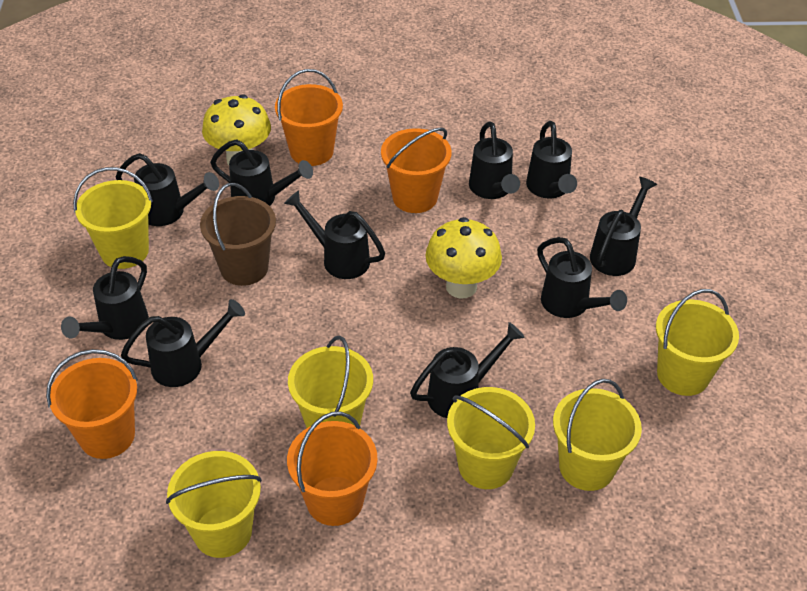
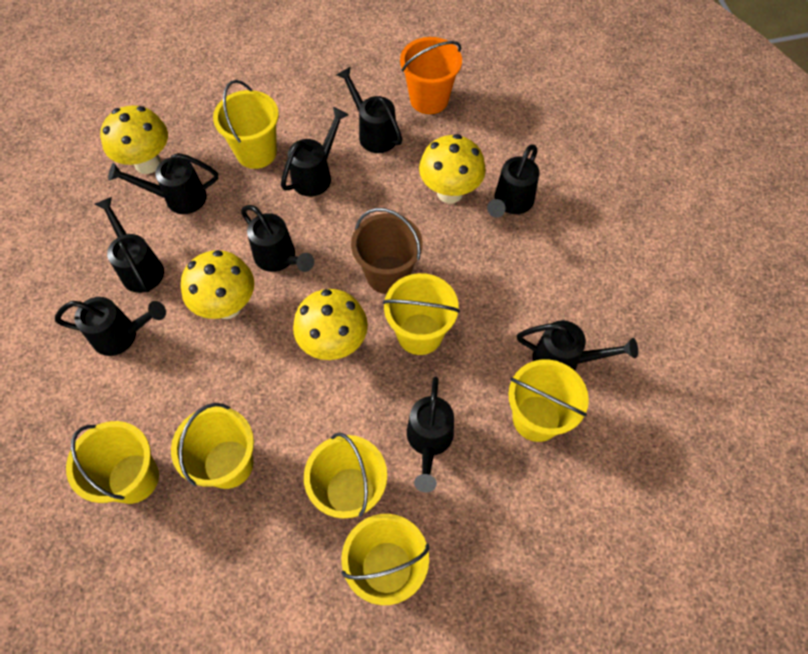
black watering can: [61,256,149,340] [116,153,219,226] [121,299,245,387] [210,139,313,206] [284,190,385,279] [410,322,525,418] [469,121,520,199] [526,121,577,198] [537,237,627,318] [590,177,657,276] = 10 -> [55,297,166,356] [94,197,164,293] [108,153,218,214] [241,205,314,272] [281,107,348,197] [337,66,402,153] [407,377,454,492] [487,144,539,218] [517,320,638,371] = 9
orange bucket: [46,349,138,459] [275,69,343,166] [287,411,377,526] [381,128,452,213] = 4 -> [400,37,462,114] = 1
yellow bucket: [73,167,153,269] [166,451,262,558] [288,336,373,428] [447,387,535,489] [553,379,642,491] [656,289,739,396] = 6 -> [66,421,159,504] [171,403,254,489] [213,80,279,169] [304,432,387,519] [341,514,429,605] [383,273,460,355] [508,359,589,442] = 7
yellow mushroom: [202,95,271,165] [425,217,502,298] = 2 -> [100,105,168,174] [181,250,254,319] [293,289,368,360] [419,134,486,204] = 4

